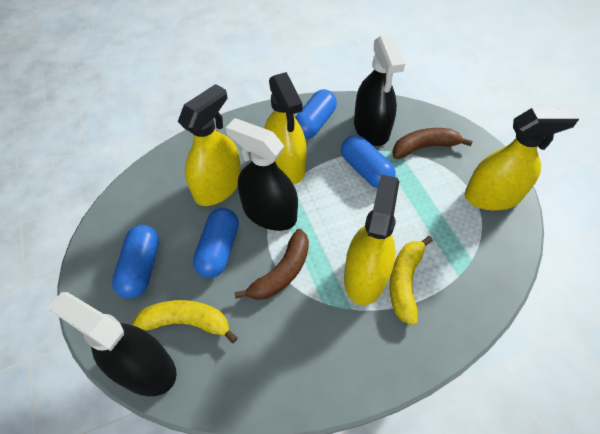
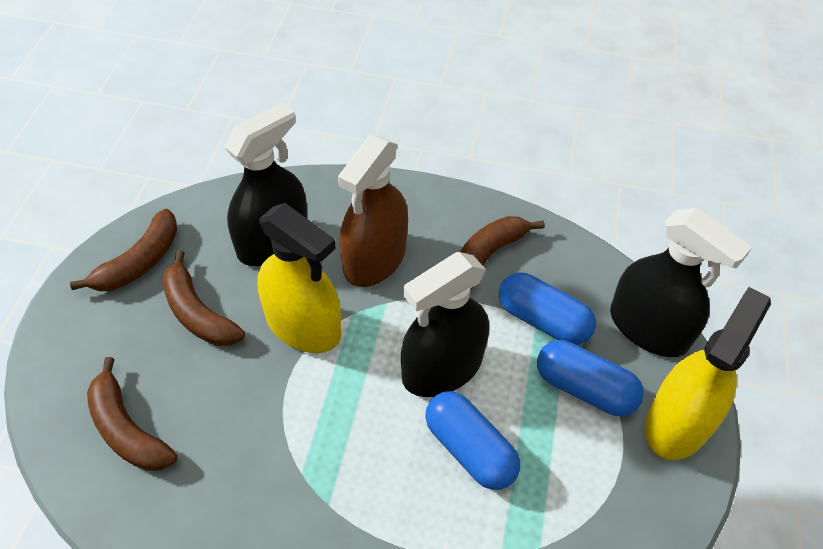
blue capsule: [112,225,159,299] [193,208,239,278] [295,89,337,139] [341,135,396,188] = 4 -> [425,391,520,490] [499,273,596,345] [537,340,644,416] = 3
brown banana: [234,229,309,300] [392,128,473,159] = 2 -> [70,209,177,291] [87,357,177,471] [162,250,245,346] [460,216,545,291] = 4
brown spray bottle: none = 0 -> [338,135,408,287] = 1
yellow banana: [132,300,238,343] [389,236,433,326] = 2 -> none = 0
yellow spray bottle: [178,84,241,206] [264,72,307,184] [344,174,399,305] [465,108,579,210] = 4 -> [257,203,341,353] [645,287,771,460] = 2

